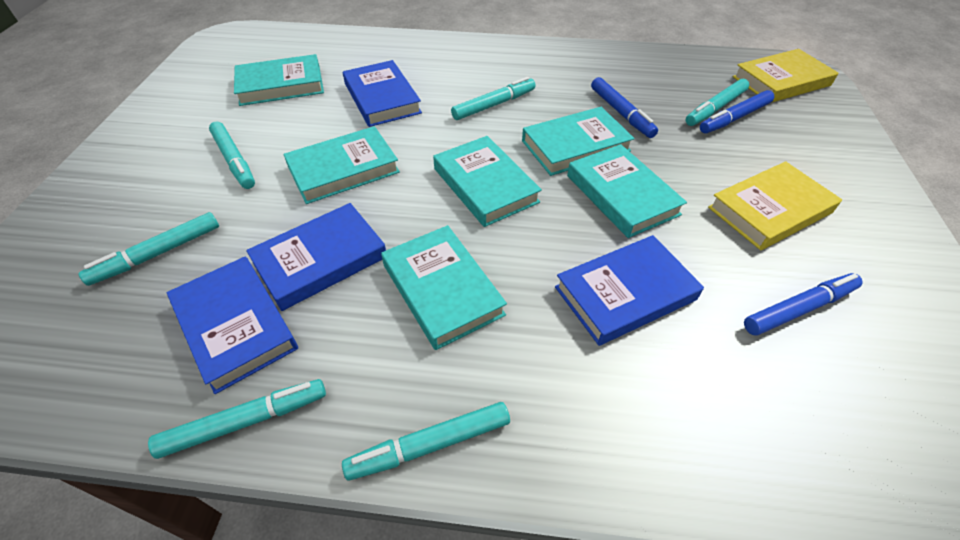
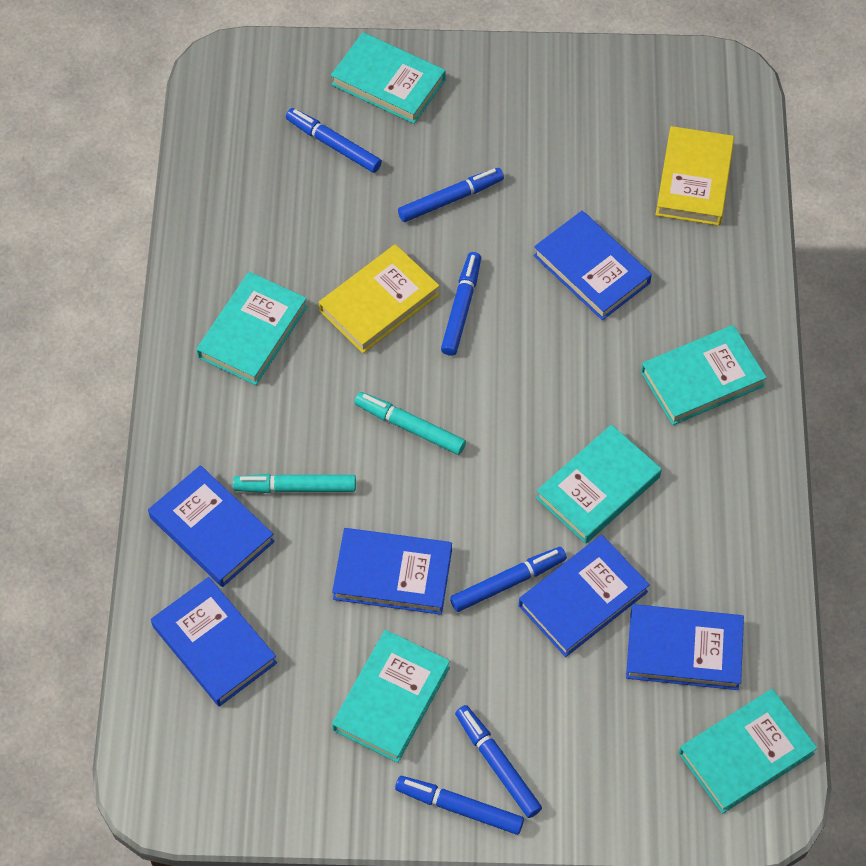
blue book: [167,257,298,394] [246,203,386,311] [343,60,422,127] [555,235,704,346] = 4 -> [148,465,275,587] [151,577,277,707] [332,528,452,615] [519,535,650,657] [533,211,652,320] [626,604,744,690] = 6
blue marker: [591,77,658,138] [700,90,774,133] [744,273,863,335] = 3 -> [286,108,382,173] [395,776,524,835] [398,168,504,222] [441,252,481,356] [450,547,567,612] [455,705,542,818] = 6
turquoise marker: [78,212,219,286] [148,379,326,459] [209,121,255,189] [342,402,510,481] [451,77,535,120] [686,79,749,126] = 6 -> [233,474,356,493] [354,392,466,455] = 2

